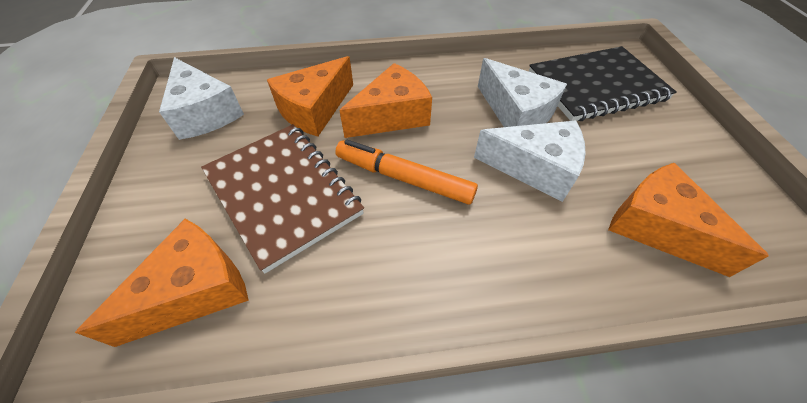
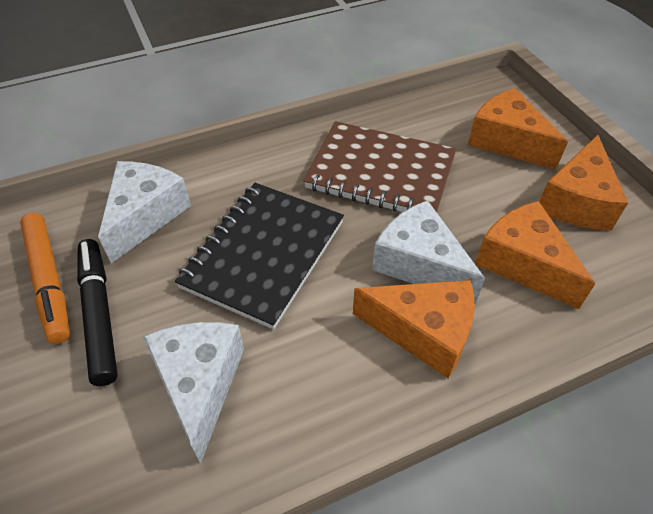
black marker: none = 0 -> [77,239,118,386] = 1

